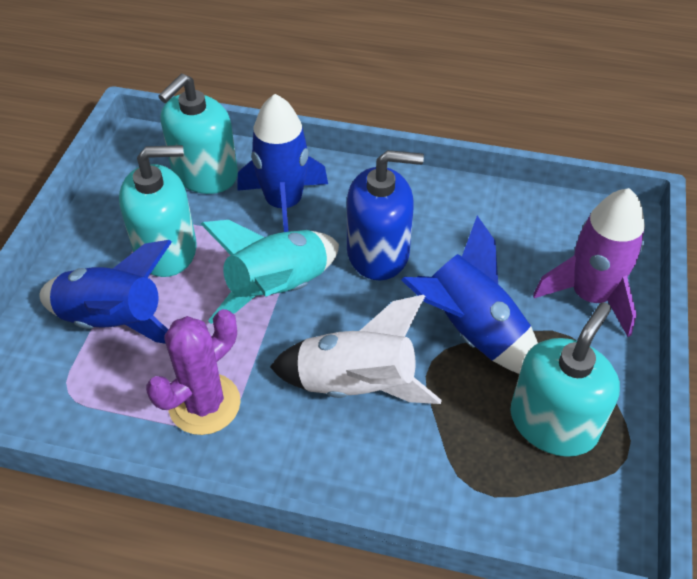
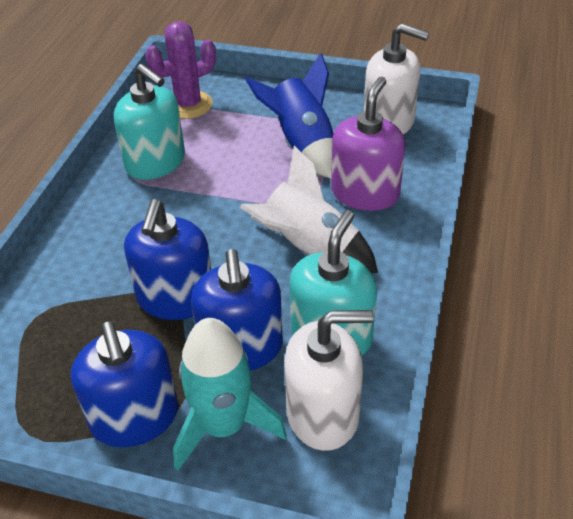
blue rocket: [39,240,172,344] [237,94,328,232] [401,216,538,374] = 3 -> [245,53,334,179] = 1
blue soap dispenser: [347,150,424,280] = 1 -> [71,321,178,447] [124,199,211,320] [191,249,283,371] = 3
purple rocket: [533,188,645,337] = 1 -> none = 0
purple soap dispenser: none = 0 -> [331,77,405,211] = 1
turquoise soap dispenser: [119,145,197,277] [158,74,238,194] [510,302,620,457] = 3 -> [114,64,185,180] [290,210,377,356] = 2
white soap dispenser: none = 0 -> [284,310,374,451] [364,23,429,134] = 2

